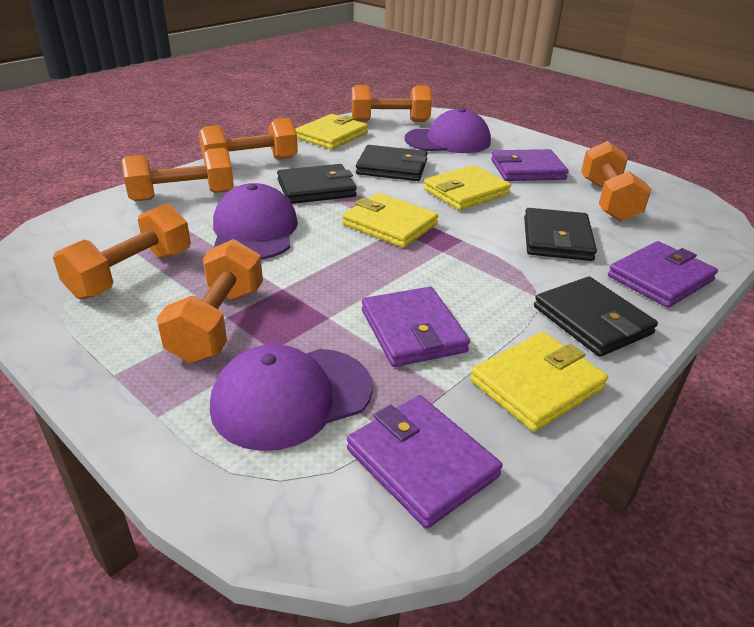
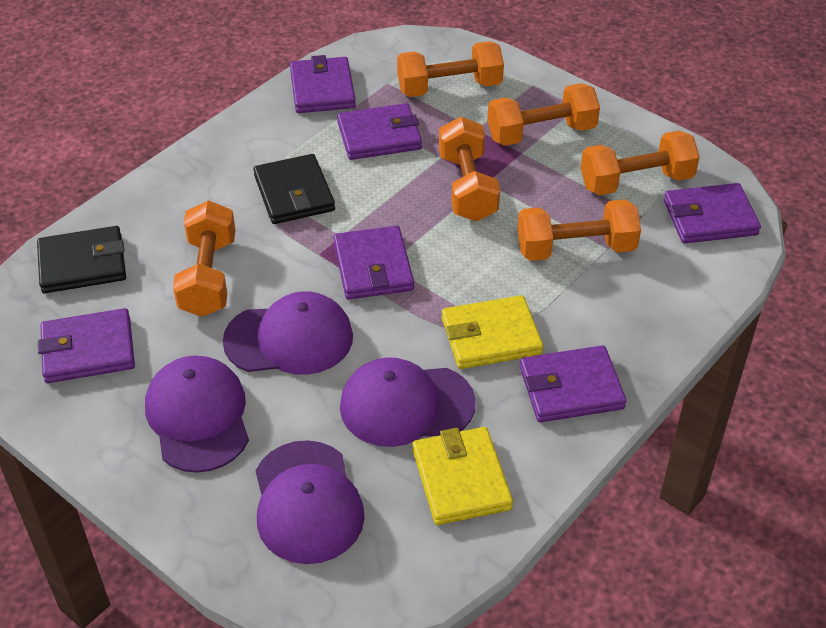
black wallet: [277,164,357,204] [356,145,428,181] [524,208,597,261] [534,276,658,357] = 4 -> [37,226,126,293] [253,154,335,224] = 2
purple cap: [210,344,373,451] [213,183,298,260] [405,108,491,153] = 3 -> [145,356,249,473] [223,291,353,375] [256,440,365,564] [340,357,476,447] = 4
purple wallet: [347,395,503,529] [362,287,470,367] [491,149,569,181] [608,241,718,308] = 4 -> [38,308,135,383] [290,55,356,113] [333,226,414,300] [337,103,422,160] [520,345,627,422] [664,183,761,244] = 6
yellow wallet: [295,114,368,149] [343,193,438,248] [423,165,511,210] [470,332,608,432] = 4 -> [412,427,513,525] [441,295,543,369] = 2

